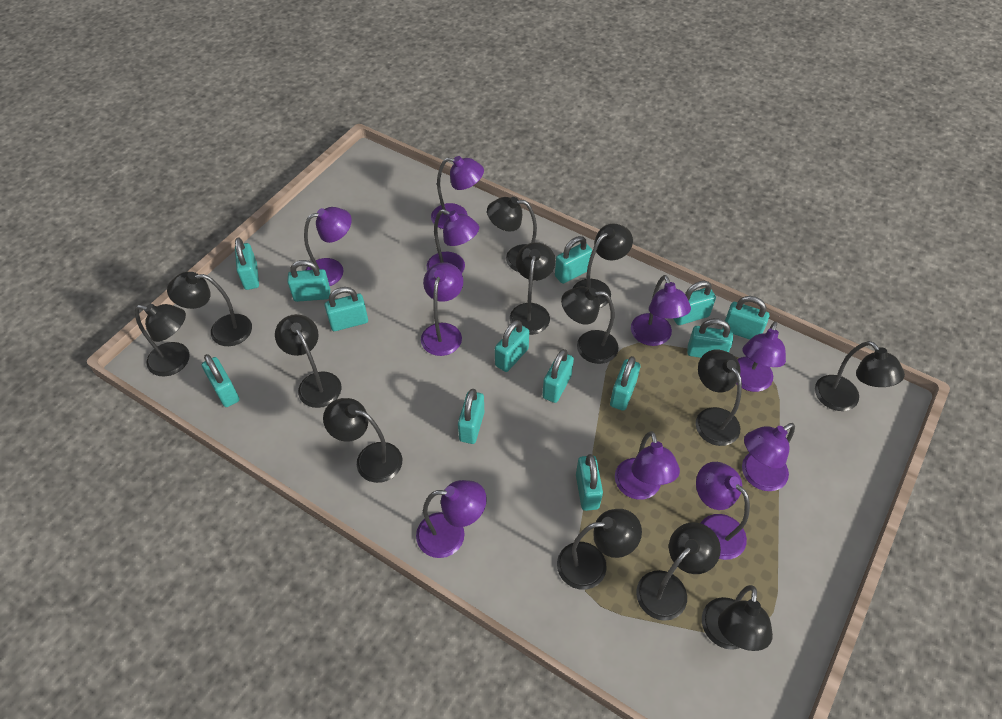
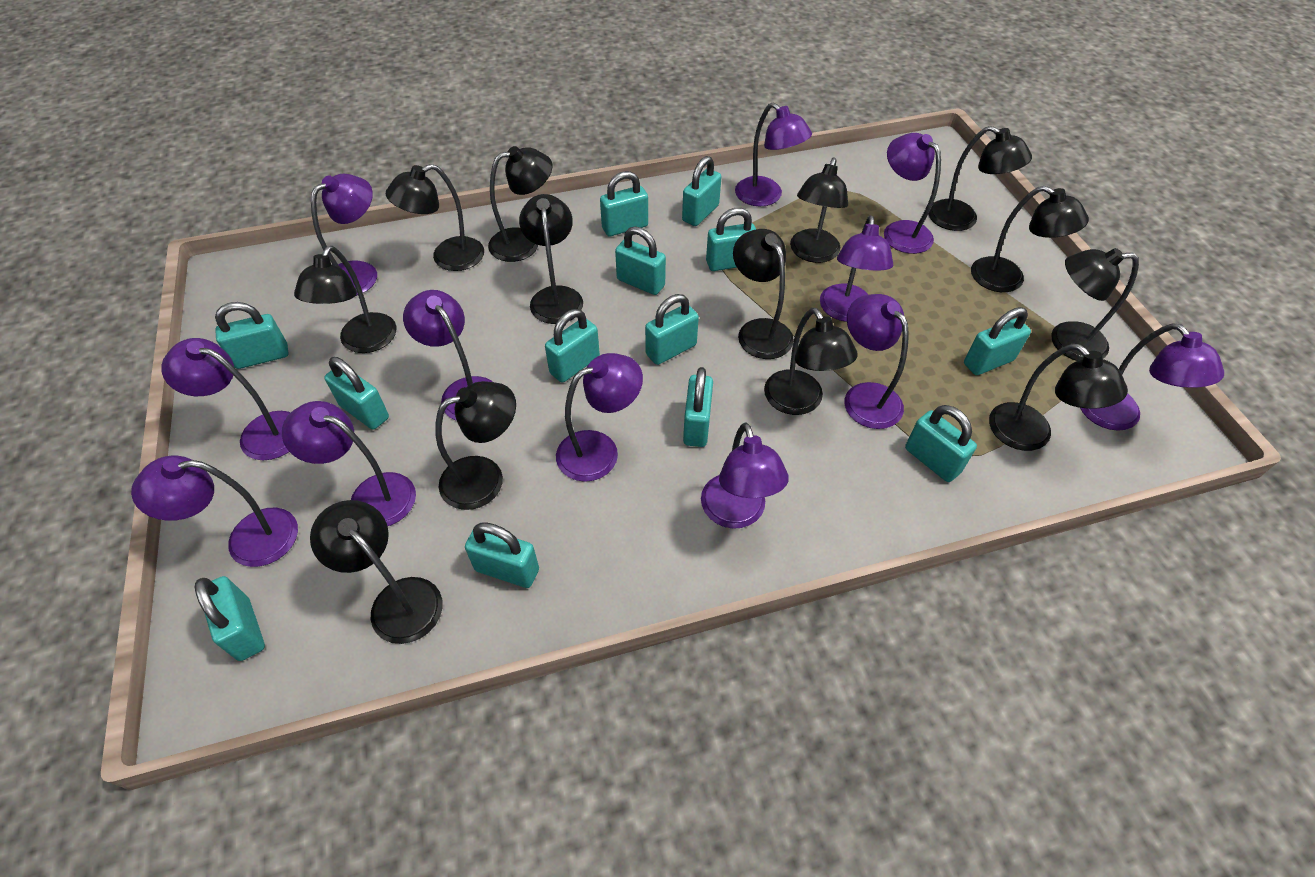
purple lamp: [304,207,352,286] [416,480,487,558] [421,262,463,356] [427,209,479,273] [431,156,484,229] [615,431,680,500] [631,275,691,346] [696,462,750,560] [736,321,786,392] [742,423,795,491] = 10 -> [131,456,298,567] [161,338,291,460] [282,401,416,526] [311,174,377,296] [403,290,493,421] [556,353,643,482] [701,422,789,529] [735,102,812,206] [820,215,893,322] [844,294,909,429] [884,133,941,254] [1080,323,1224,431] = 12

